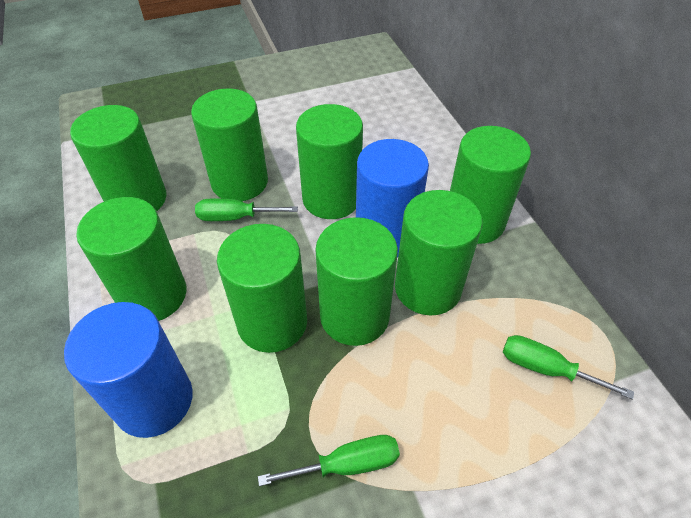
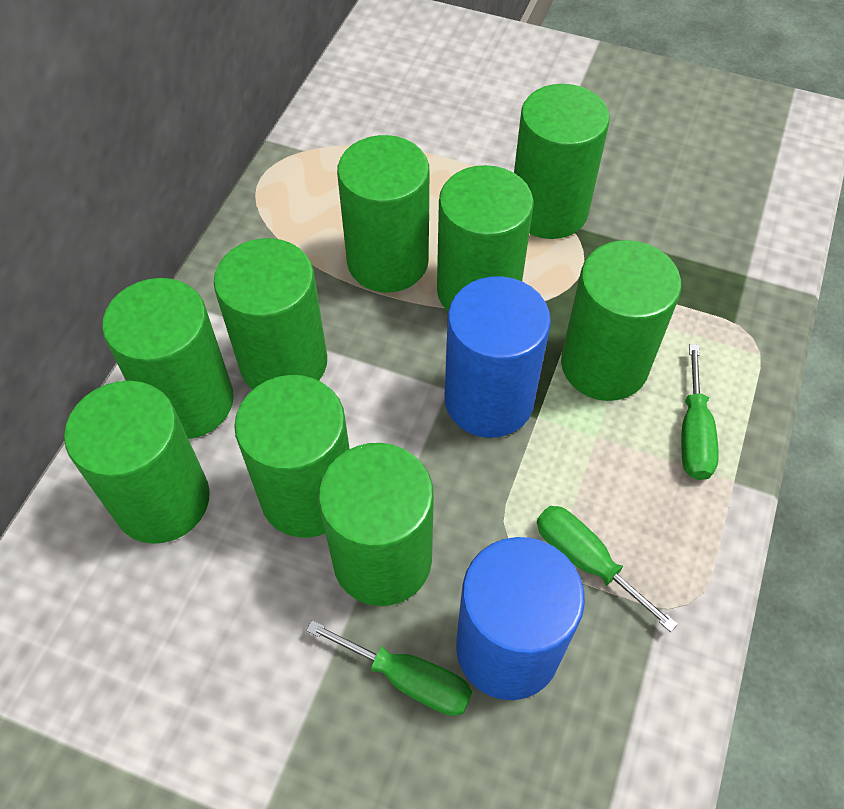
green cylinder: [70,105,166,211] [76,197,187,321] [191,88,268,201] [217,224,307,353] [296,104,363,219] [315,217,398,346] [395,190,482,316] [450,126,531,244] = 8 -> [64,381,210,544] [102,278,234,439] [214,238,327,389] [234,375,350,538] [318,443,434,606] [337,135,429,292] [437,165,534,311] [514,84,610,239] [561,240,681,401] = 9

